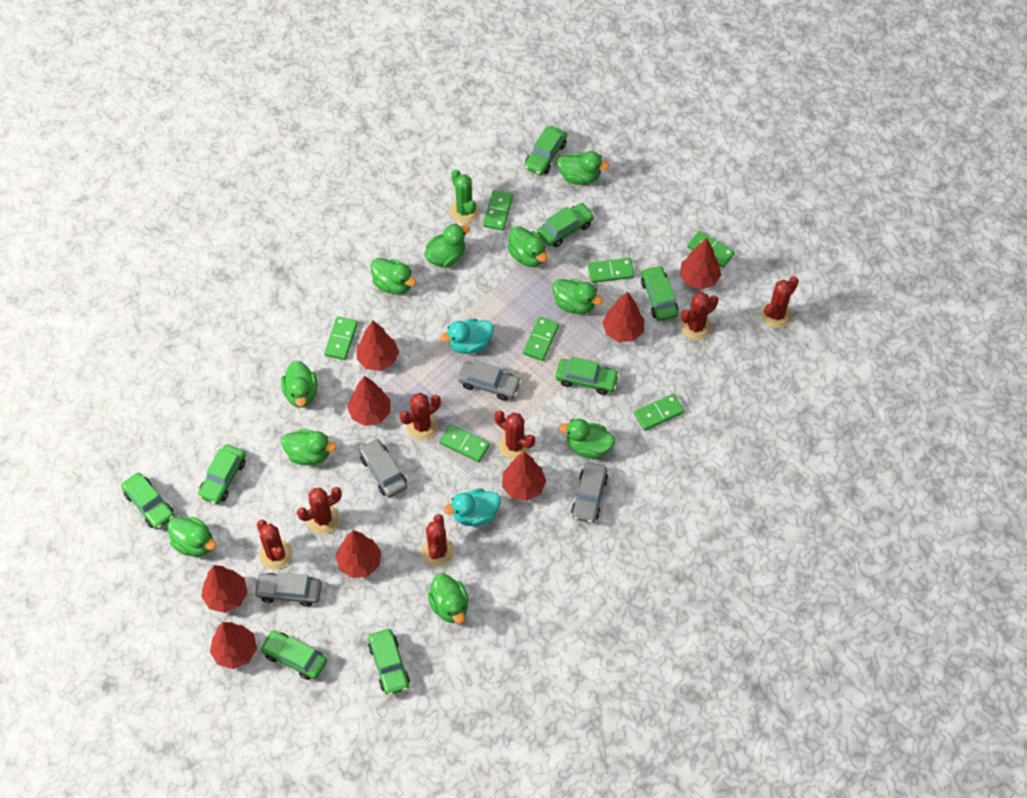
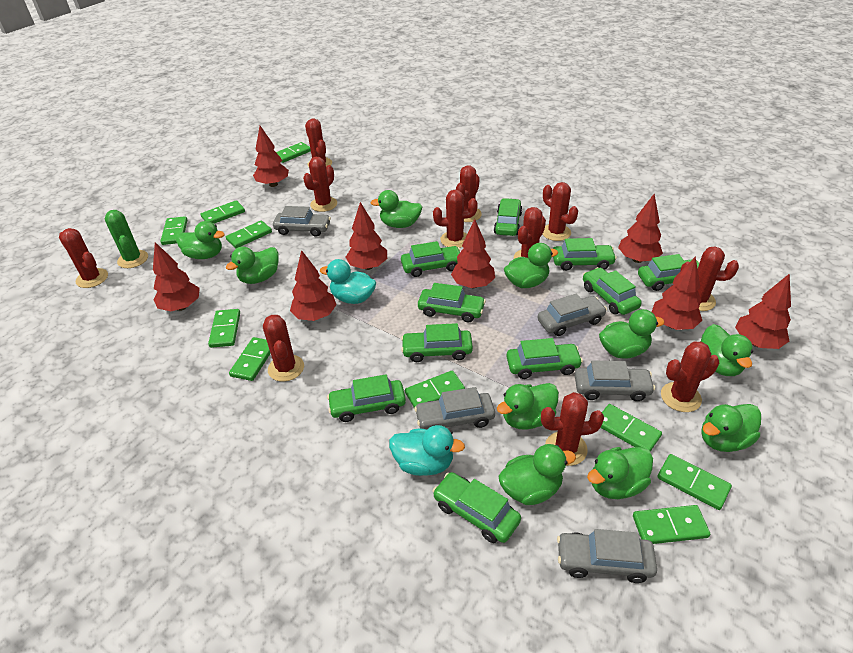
green car: [121,473,174,529] [198,444,246,505] [260,630,327,680] [368,629,410,695] [524,126,567,176] [537,203,595,247] [556,357,619,395] [641,265,678,321] = 8 -> [327,375,406,422] [401,241,460,277] [401,323,473,362] [418,283,486,322] [433,472,521,543] [494,198,522,236] [506,338,583,379] [553,238,617,271] [583,267,642,315] [638,254,700,291] = 10
green domino: [324,316,358,360] [439,424,490,462] [483,190,513,231] [523,317,559,361] [588,258,634,283] [634,394,684,431] [687,231,735,268] = 7 -> [160,216,187,245] [200,200,245,224] [208,309,240,348] [226,221,272,248] [229,337,271,381] [276,142,311,163] [405,370,465,407] [601,404,662,452] [633,505,710,544] [657,454,732,510] = 10
grey car: [254,572,322,607] [359,439,407,498] [458,360,522,401] [571,462,608,523] = 4 -> [273,206,331,237] [414,387,495,429] [537,294,607,336] [557,529,657,583] [575,360,655,401] = 5
red cactus: [257,520,292,570] [297,487,342,534] [400,393,441,440] [421,514,454,567] [495,410,535,460] [681,292,718,340] [761,276,799,328] = 7 -> [59,228,108,288] [263,315,304,382] [303,157,337,212] [305,118,332,167] [433,190,477,248] [456,165,482,222] [514,207,546,259] [541,392,604,466] [542,182,578,241] [661,341,719,412] [680,247,739,311] = 11

